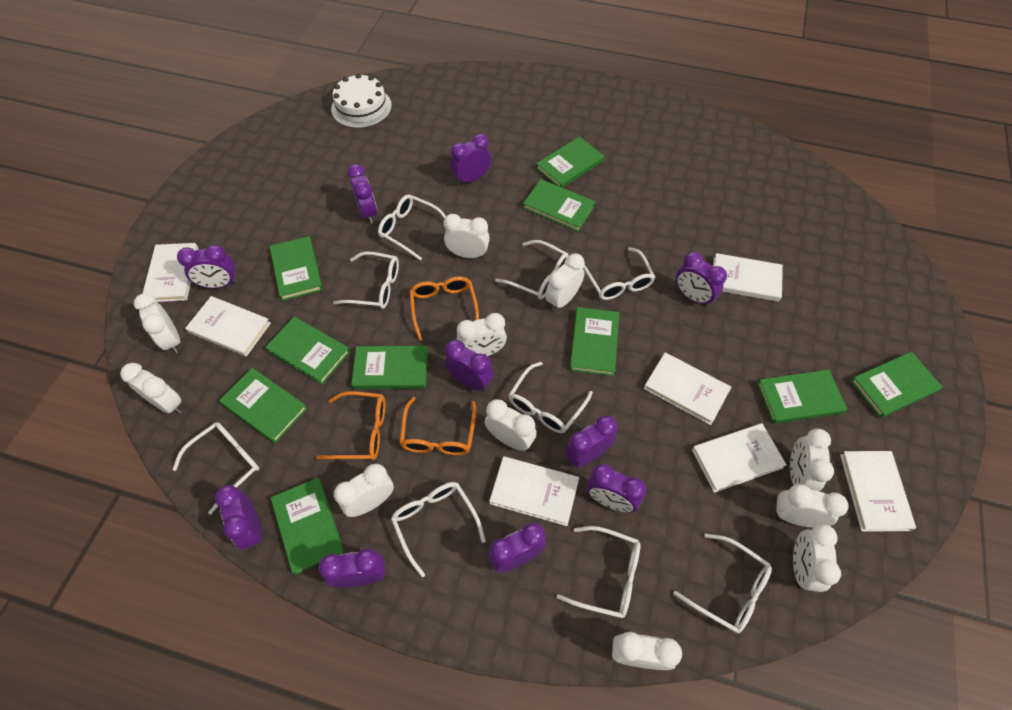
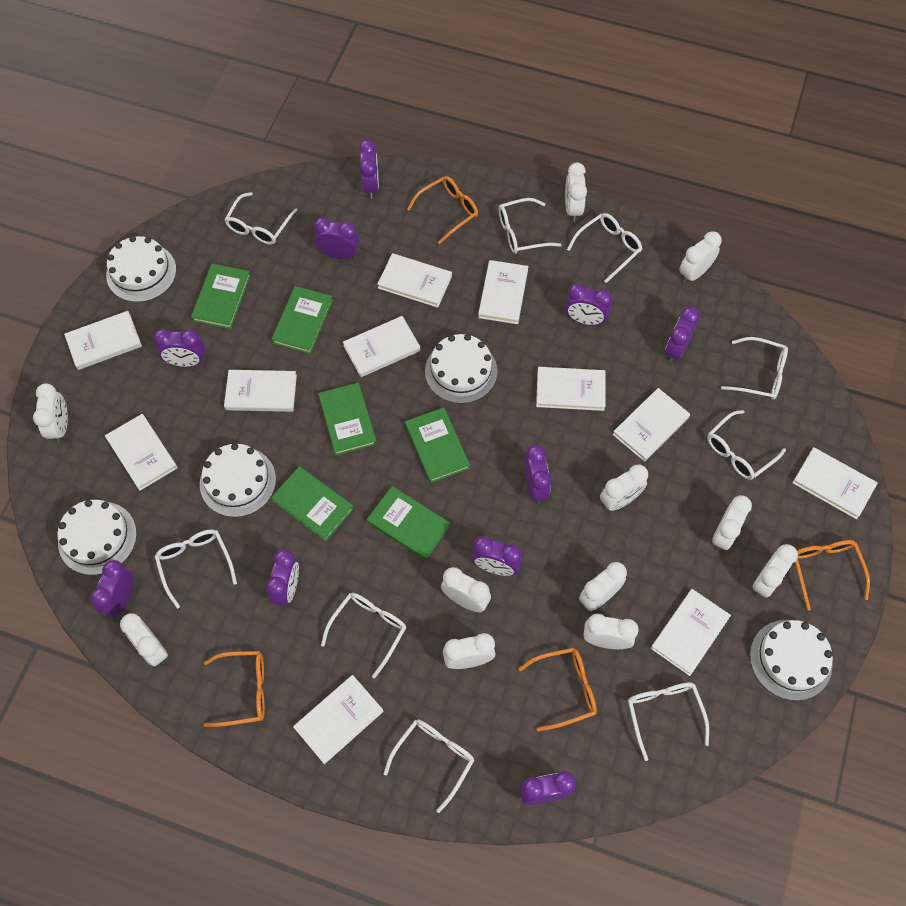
green book: [219,368,308,443] [265,317,350,385] [270,236,323,301] [271,478,345,575] [351,346,428,389] [523,179,595,232] [536,137,604,188] [570,307,619,376] [757,370,847,424] [850,352,943,418] = 10 -> [191,264,251,329] [271,286,333,354] [271,466,354,541] [318,383,377,455] [367,486,450,560] [405,407,470,483] = 6
orange glasses: [316,391,386,460] [400,397,476,455] [410,277,479,341] = 3 -> [203,651,265,727] [407,176,478,244] [518,648,597,732] [795,540,870,611] = 4
white book: [142,243,199,302] [185,296,271,357] [489,456,579,526] [644,352,731,425] [692,423,786,493] [713,253,783,302] [840,451,916,532] = 7 -> [64,311,142,370] [105,414,178,491] [224,370,297,412] [293,675,384,764] [343,316,421,377] [377,253,452,308] [478,260,528,324] [536,367,606,411] [612,388,690,462] [651,589,731,676] [792,447,878,519] = 11
white cake: [331,73,392,128] = 1 -> [57,500,137,575] [106,236,176,302] [200,443,276,517] [425,334,497,404] [750,620,833,701] = 5

